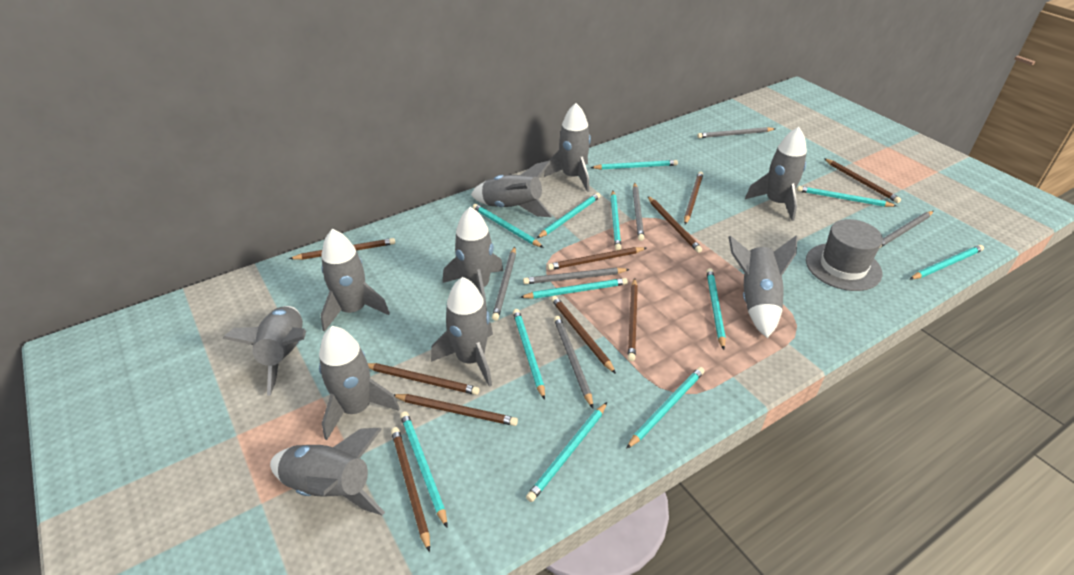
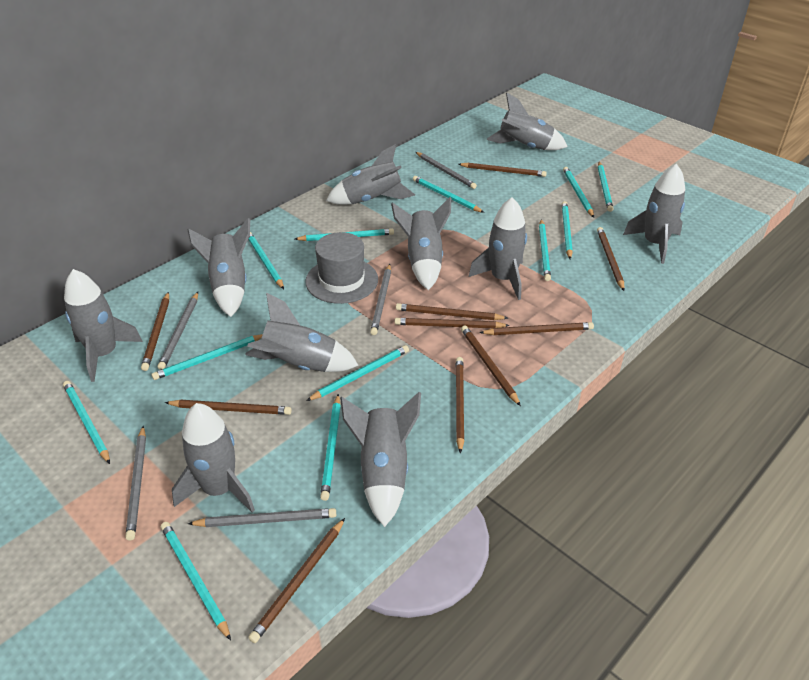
grey pencil: [492,247,516,321] [523,268,630,284] [554,316,593,408] [633,183,644,241] [697,127,775,138] [880,211,934,248] = 6 -> [125,426,146,540] [157,292,198,370] [188,508,336,527] [370,264,391,335] [416,152,477,189] = 5

